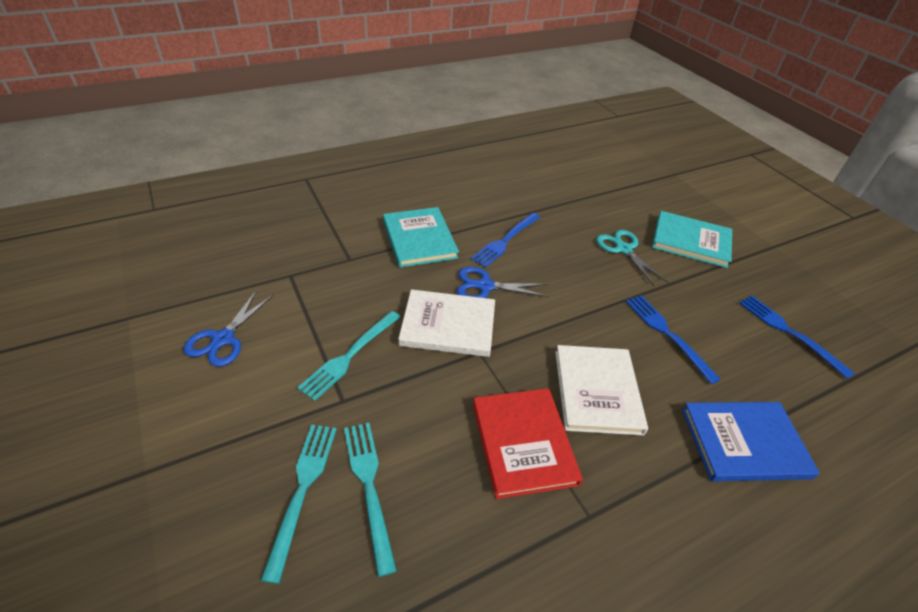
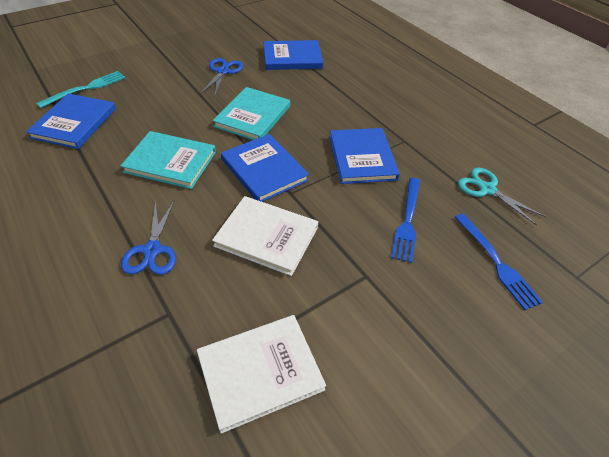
blue book: [682,402,820,482] = 1 -> [26,93,116,149] [221,134,309,202] [263,40,323,70] [329,128,400,184] = 4
blue fork: [471,213,540,268] [626,295,721,384] [739,296,855,379] = 3 -> [391,178,420,263] [455,213,543,310] = 2
red book: [473,388,583,499] = 1 -> none = 0
turquoise fork: [260,425,337,584] [297,311,400,401] [344,423,397,577] = 3 -> [36,71,125,108] = 1

